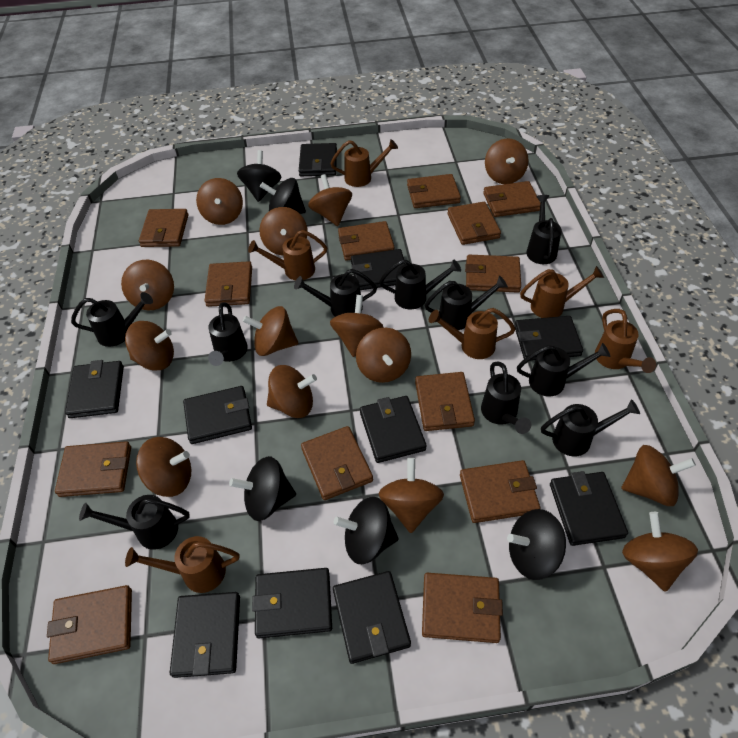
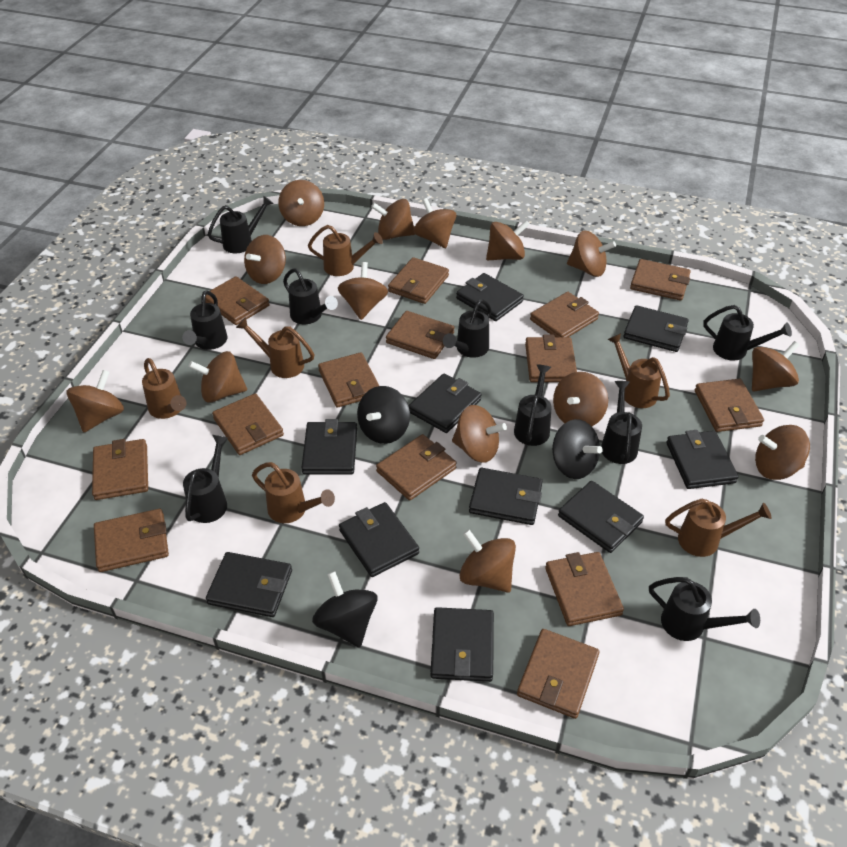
black spinning top: [229,456,296,521] [237,150,281,202] [260,178,306,214] [334,497,399,564] [507,509,566,580] = 5 -> [312,571,377,648] [357,386,410,444] [552,419,603,479] = 3
black watering can: [71,292,153,347] [79,495,190,550] [208,302,248,366] [294,269,377,317] [379,259,461,309] [425,276,508,330] [481,361,531,434] [517,343,610,396] [526,195,562,264] [541,399,640,457] = 10 -> [182,290,228,350] [183,435,228,523] [208,196,274,253] [283,268,338,324] [443,299,491,358] [514,364,552,446] [601,381,642,464] [649,577,760,641] [703,305,792,361] = 9
brown wallet: [47,585,132,664] [55,441,131,497] [139,209,188,247] [204,261,252,307] [301,426,373,500] [338,221,395,261] [407,174,461,208] [415,372,475,431] [422,573,503,643] [447,202,501,245] [460,460,540,523] [465,255,521,293] [483,181,540,217] = 13 -> [92,439,148,500] [94,509,169,572] [205,276,270,325] [212,393,284,455] [318,352,379,408] [376,434,457,500] [386,311,454,359] [388,257,449,304] [517,629,600,719] [525,334,577,382] [530,292,599,337] [545,552,624,626] [630,259,691,301] [695,379,764,432] = 14

